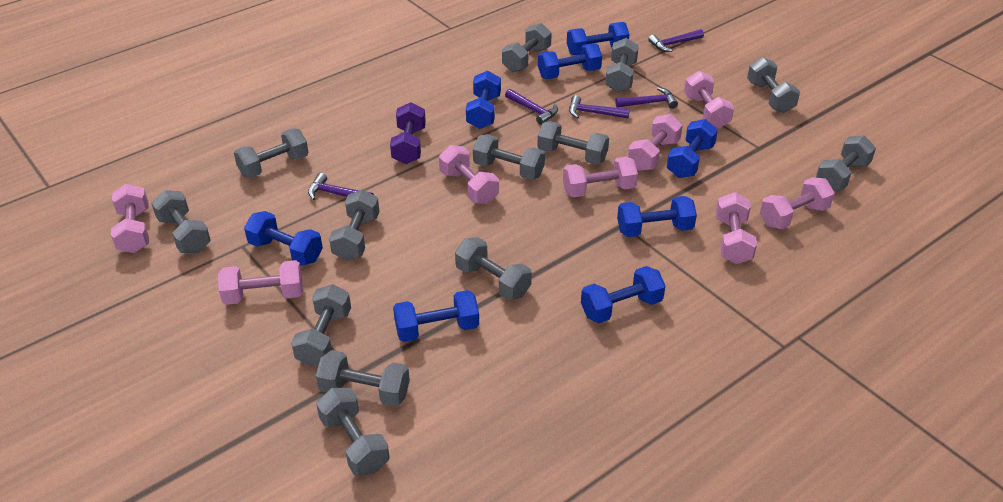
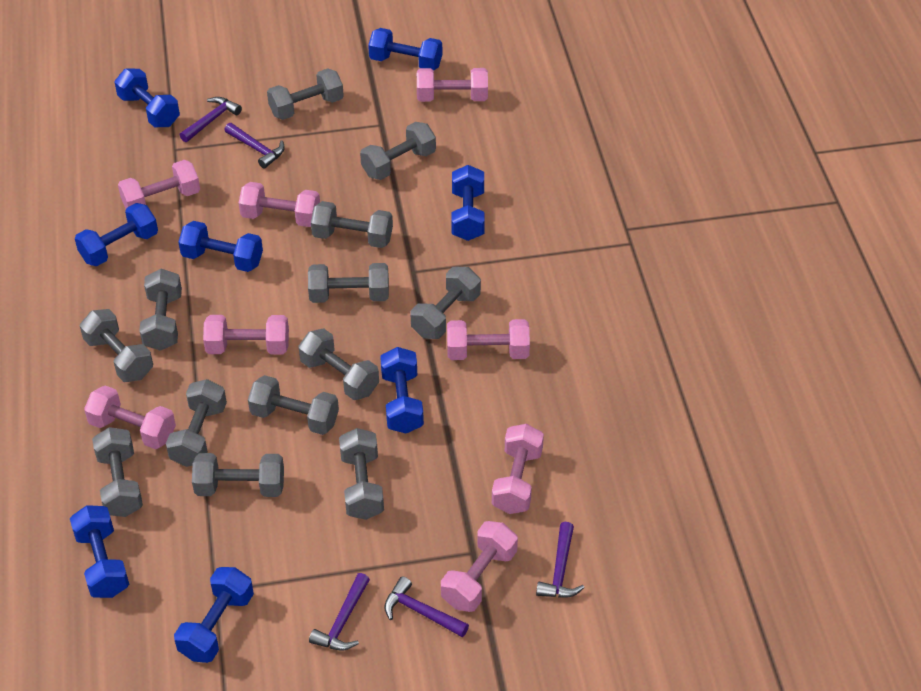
purple dumbbell: [390,102,426,164] = 1 -> none = 0

